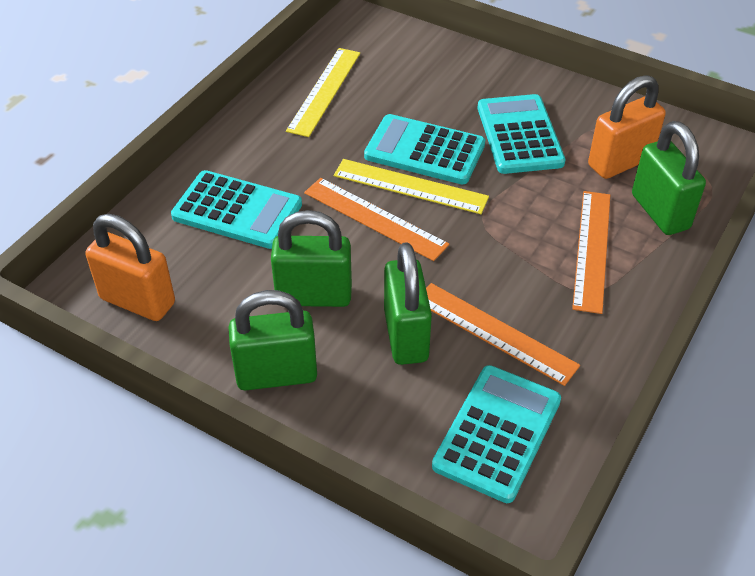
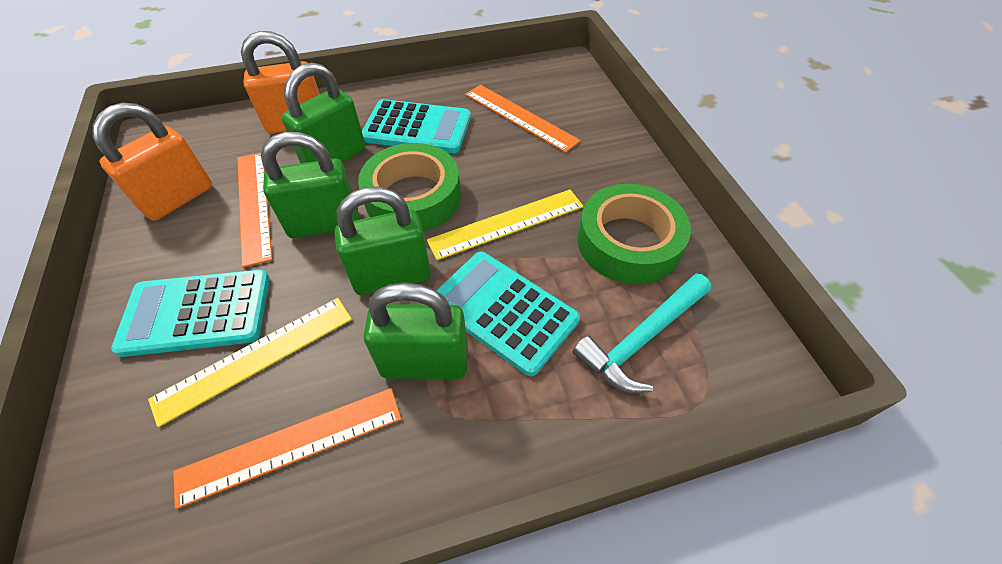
green tape: none = 0 -> [358,143,461,231] [577,184,691,284] = 2
turquoise calculator: [171,170,302,249] [364,114,485,184] [432,365,561,503] [478,94,565,174] = 4 -> [111,270,270,357] [362,99,471,153] [436,251,580,376] = 3
turquoise hammer: none = 0 -> [573,273,711,393] = 1

